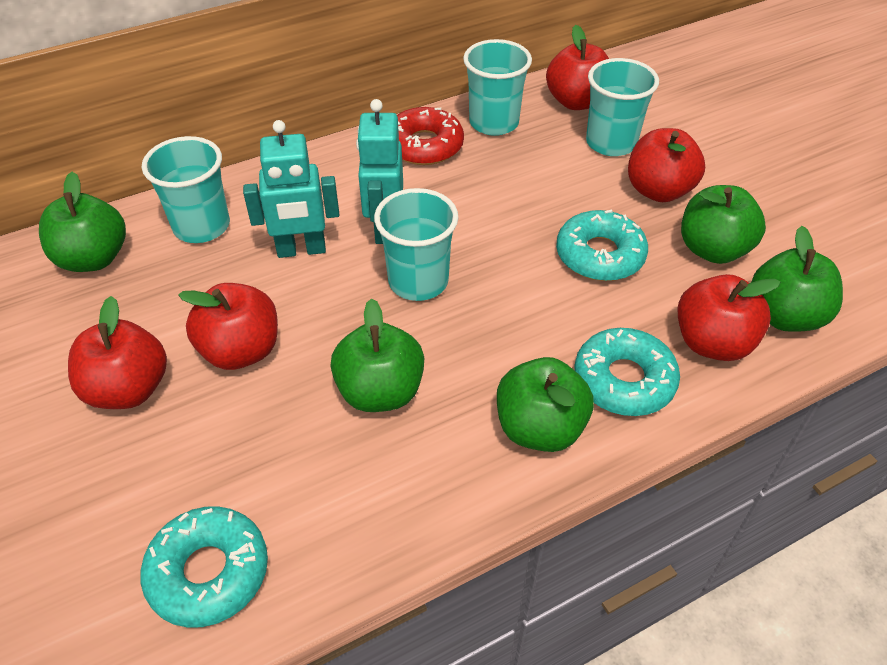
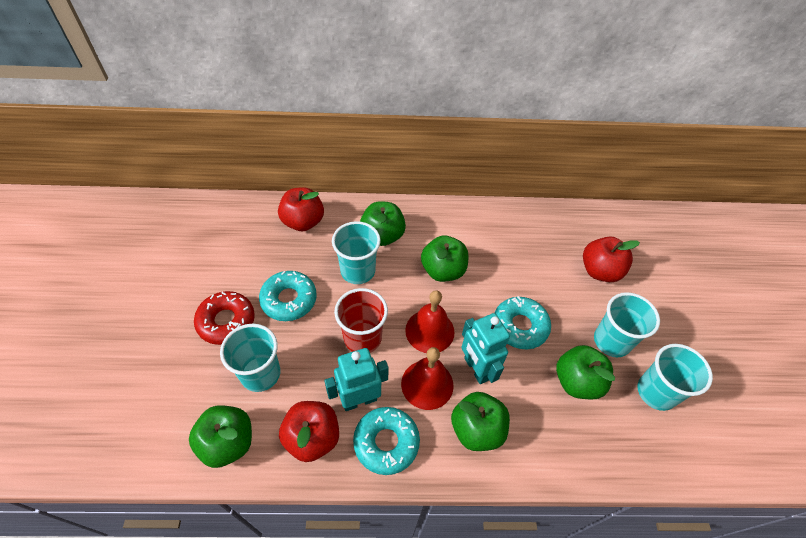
red apple: [68,296,167,409] [178,283,278,370] [546,25,609,110] [628,128,705,202] [678,274,780,361] = 5 -> [278,187,324,231] [279,401,339,462] [583,237,640,282] = 3
red bell: none = 0 -> [401,347,454,410] [405,290,454,353] = 2
red cup: none = 0 -> [334,288,388,353] = 1

